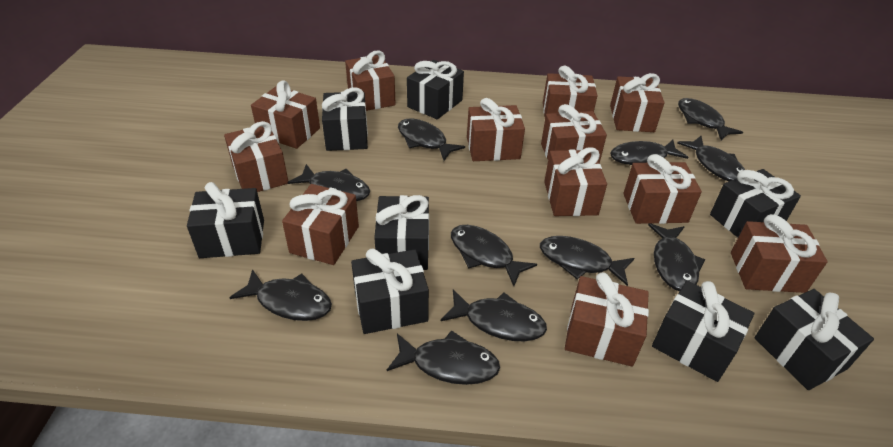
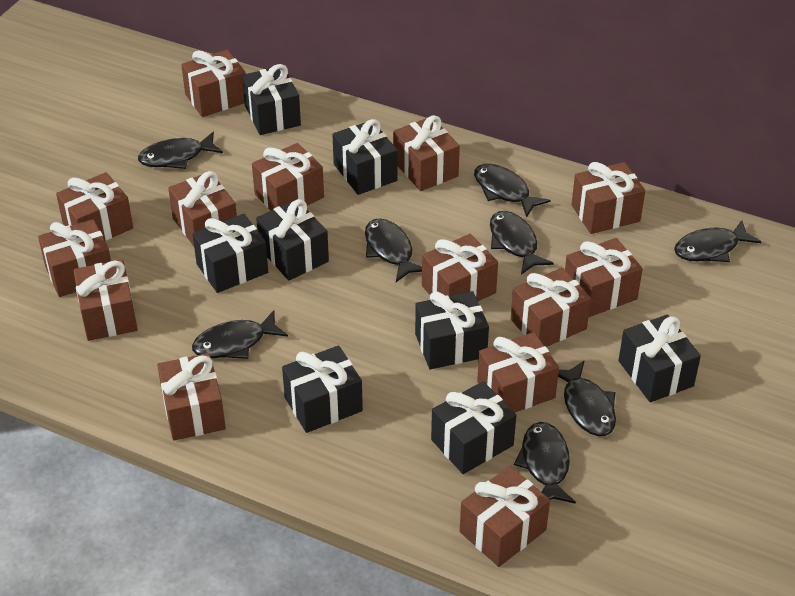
black fish: [229,269,332,321] [287,164,370,201] [387,330,500,385] [398,119,465,161] [441,289,547,341] [451,225,537,286] [540,236,635,286] [610,140,688,165] [648,223,705,291] [677,136,745,181] [678,98,743,141] = 11 -> [138,132,223,169] [192,310,288,359] [365,218,422,282] [474,164,551,218] [490,211,554,274] [514,422,576,504] [558,360,616,436] [674,220,761,262] = 8
brown gift: [224,121,288,192] [251,80,320,149] [282,184,359,265] [345,50,396,111] [467,98,525,161] [541,104,607,163] [543,65,597,117] [544,148,607,216] [565,272,649,367] [610,73,665,132] [623,154,702,224] [731,214,828,293] = 12 -> [38,219,111,297] [56,172,133,241] [73,260,138,341] [157,353,226,440] [168,171,237,246] [181,49,246,117] [252,143,324,211] [393,115,460,191] [422,234,498,301] [460,466,550,567] [477,332,559,413] [511,268,591,347] [565,238,643,317] [571,162,645,234] = 14

